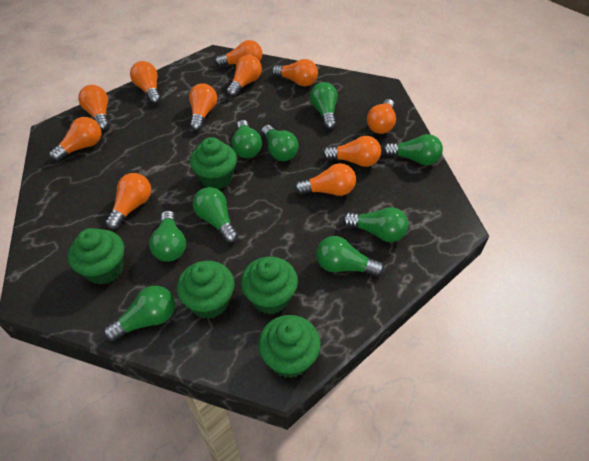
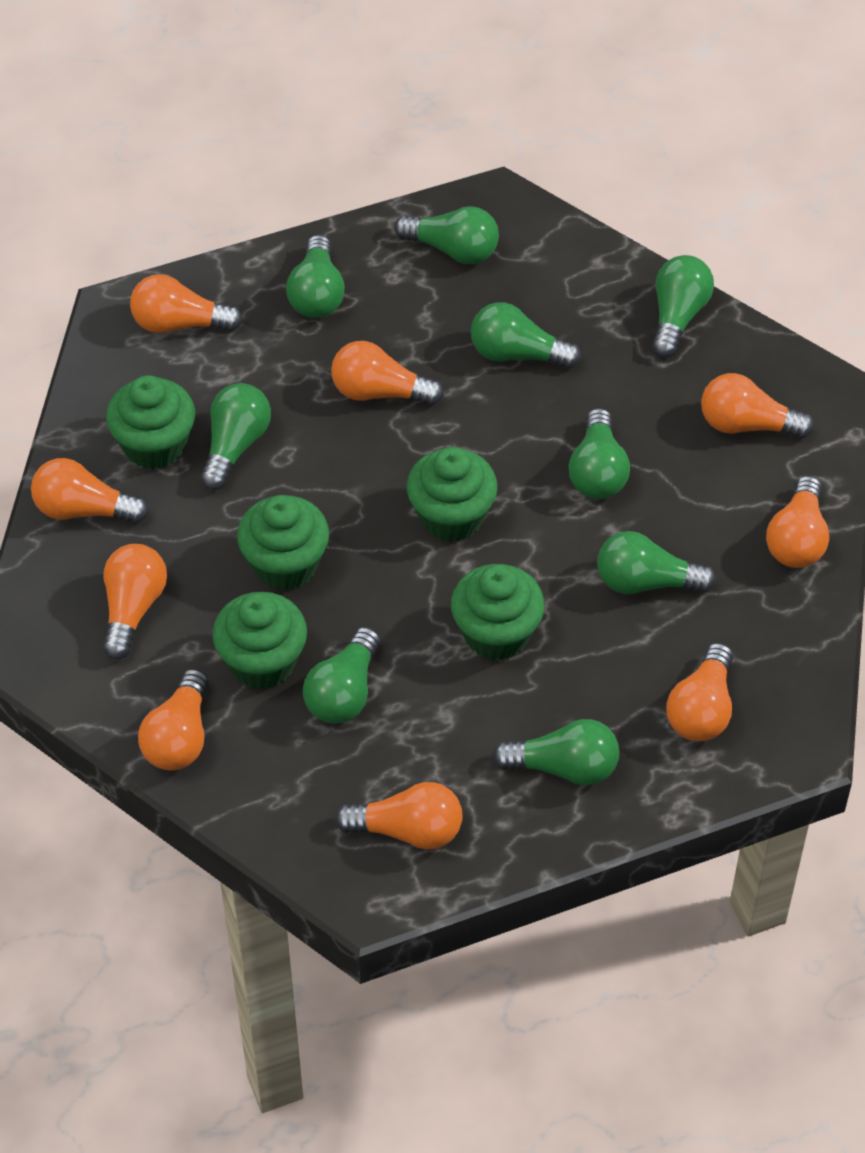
orange light bulb: [49,117,101,162] [78,85,109,131] [105,173,151,230] [130,61,161,104] [189,83,217,131] [215,40,262,67] [226,55,262,97] [272,59,318,86] [294,163,356,196] [322,136,381,167] [367,99,396,134] = 11 -> [31,458,149,523] [102,544,167,660] [130,274,243,333] [138,669,209,771] [331,341,444,405] [335,782,462,850] [666,643,733,742] [701,373,814,438] [766,476,829,568] = 9

